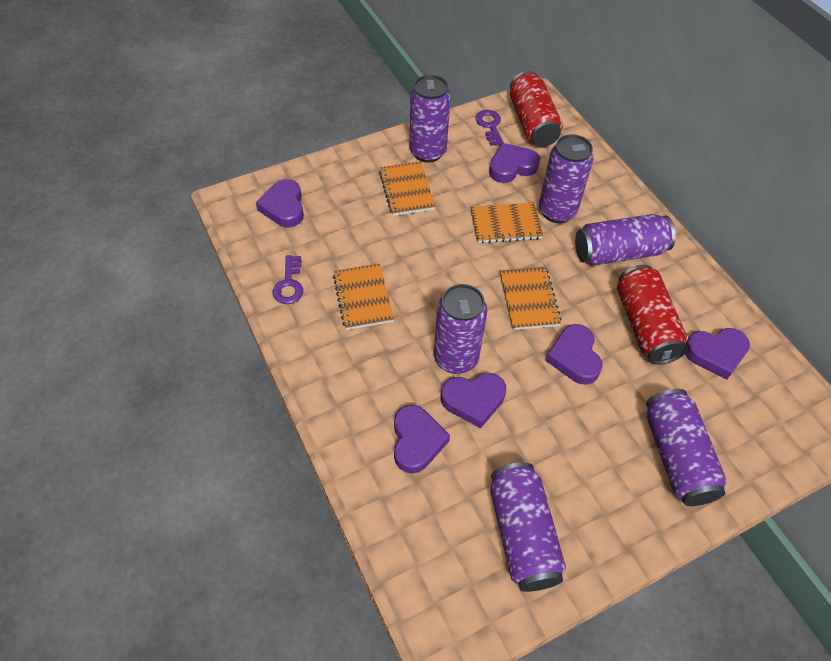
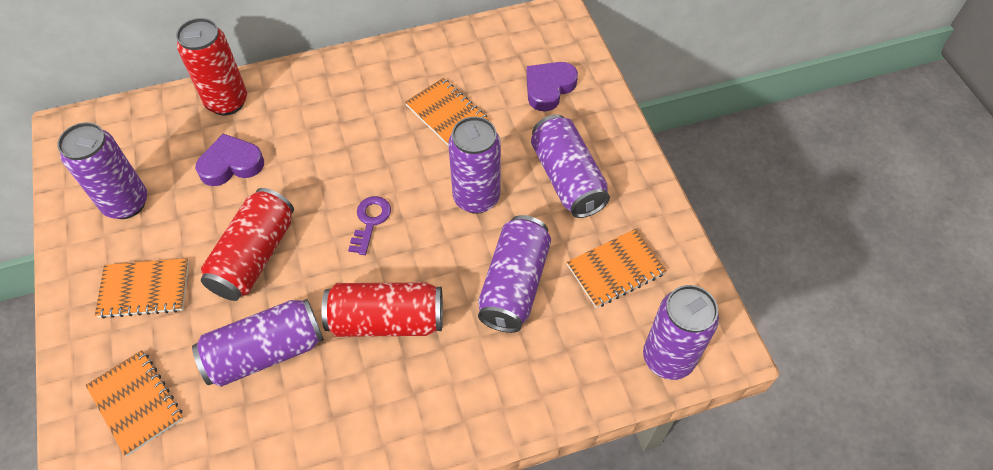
purple heart: [256,179,304,227] [394,405,450,474] [441,373,506,429] [489,143,540,183] [545,324,603,385] [685,328,750,380] = 6 -> [195,134,264,186] [526,62,578,111] = 2
purple key: [273,255,303,304] [475,110,504,146] = 2 -> [348,196,391,255] = 1
red can: [510,71,563,147] [617,265,688,365] = 2 -> [176,18,247,115] [201,188,294,301] [322,282,443,337] = 3

